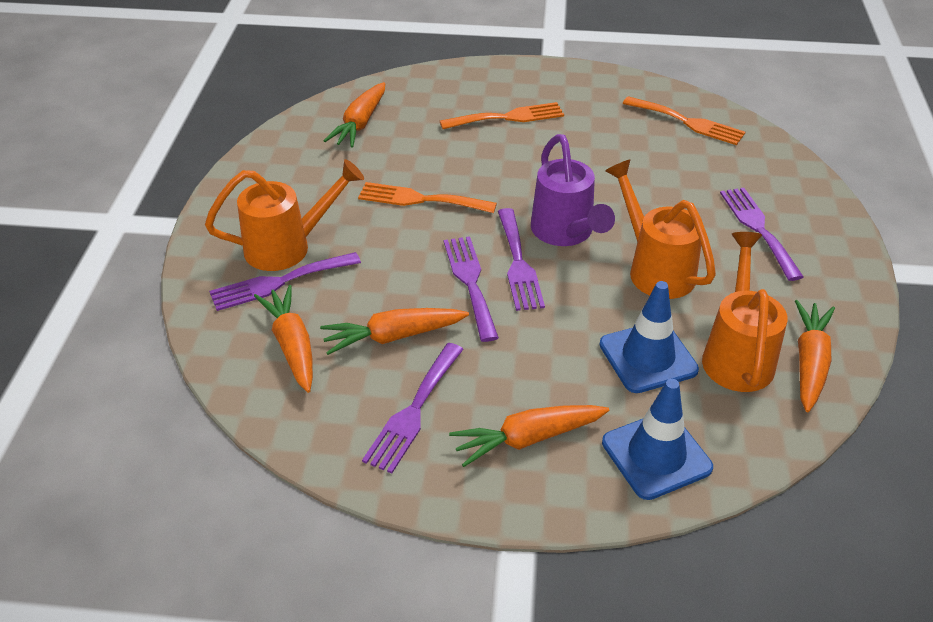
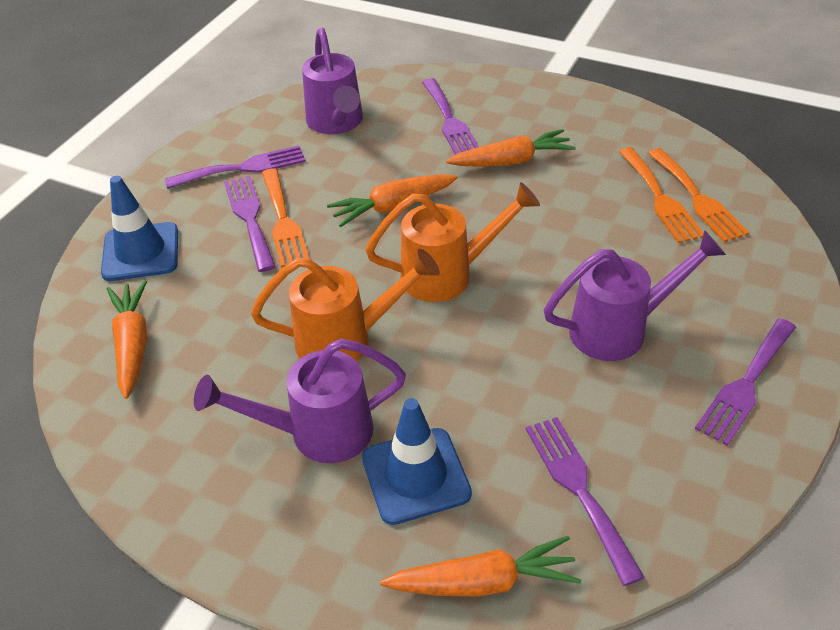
orange carrot: [254,285,313,393] [320,308,469,355] [323,82,385,148] [449,405,609,467] [795,300,835,412] = 5 -> [107,280,147,399] [327,174,458,227] [380,536,581,597] [446,129,576,167] = 4
orange watering can: [205,159,364,271] [605,160,716,299] [702,232,788,392] = 3 -> [251,249,440,361] [366,182,540,302] = 2
purple watering can: [531,134,615,246] = 1 -> [194,339,406,463] [302,28,363,134] [544,230,726,361] = 3

